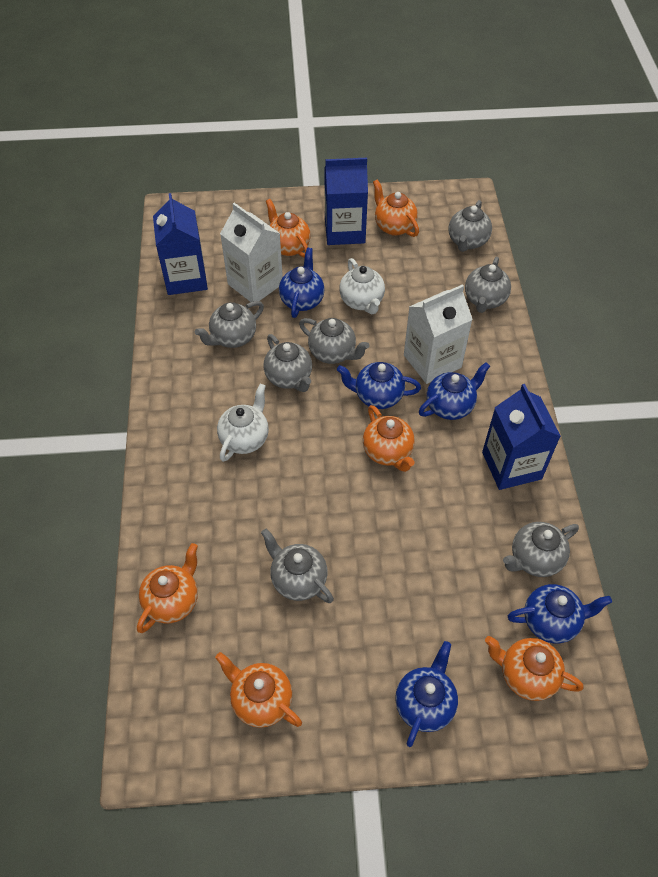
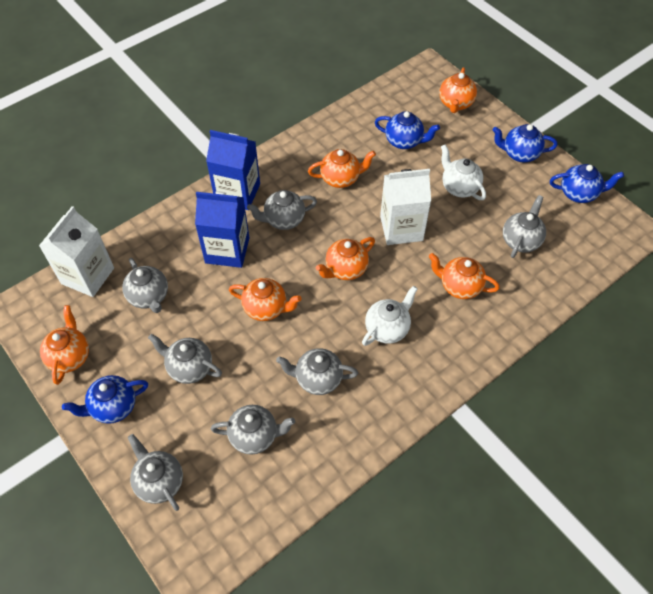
blue carton: [153,193,208,295] [324,158,368,245] [482,384,561,490] = 3 -> [195,191,249,268] [206,130,260,210] = 2
blue teapot: [279,247,325,318] [337,362,421,409] [395,641,458,747] [419,362,490,420] [508,584,612,643] = 5 -> [62,375,148,424] [375,111,440,149] [492,124,557,162] [550,164,624,203] = 4

